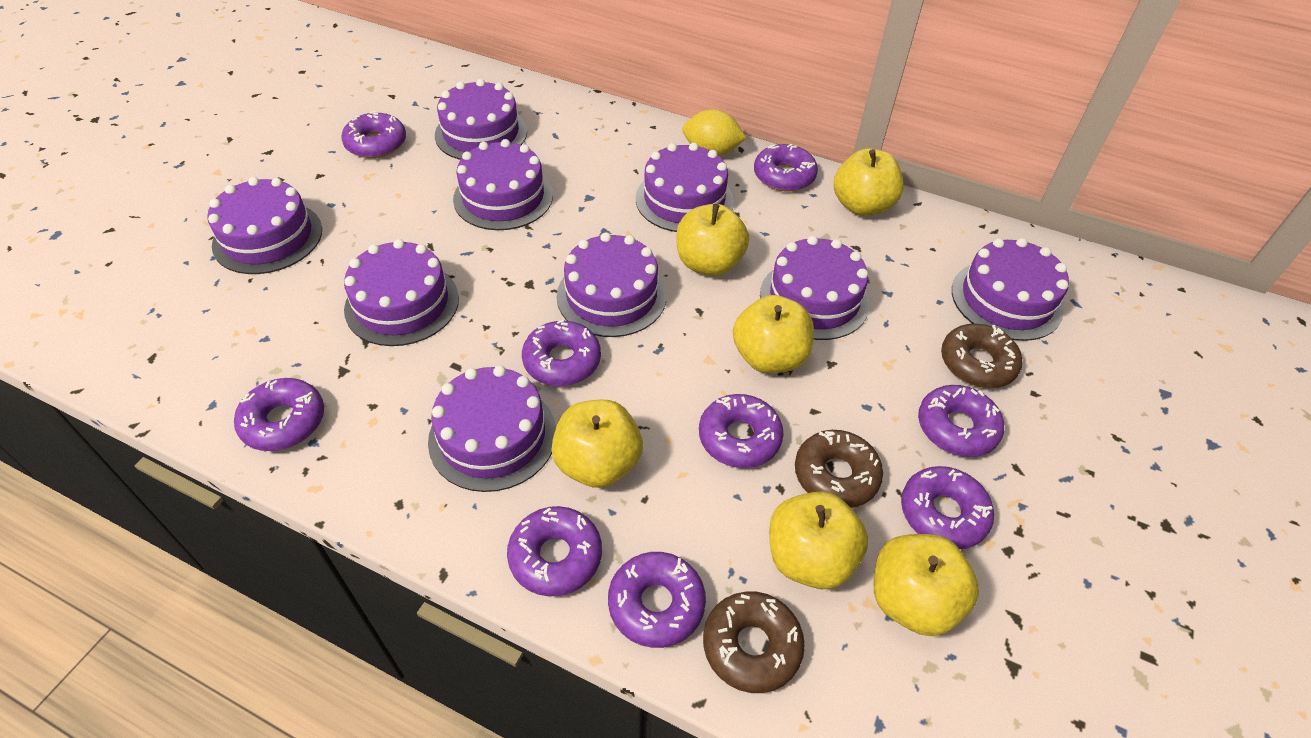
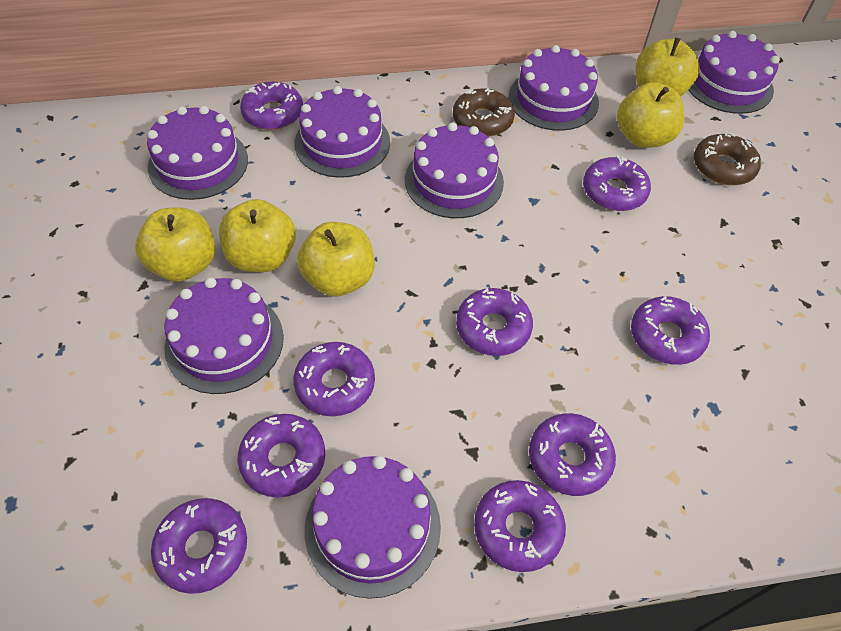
brown donut: [703,591,805,693] [795,430,883,508] [941,324,1022,388] = 3 -> [453,88,515,137] [694,133,761,185] = 2
purple cake: [207,177,322,274] [344,239,459,346] [428,365,556,492] [435,79,527,160] [453,139,553,230] [557,232,666,337] [636,143,734,232] [760,236,870,340] [952,238,1069,341] = 9 -> [147,106,248,200] [164,277,284,394] [294,86,390,178] [305,456,441,599] [405,123,504,218] [509,45,599,131] [688,31,779,114] = 7
yellow apple: [551,400,643,488] [676,204,749,276] [733,295,814,373] [769,491,868,589] [834,148,904,216] [874,534,979,636] = 6 -> [135,207,216,282] [219,199,296,272] [297,222,374,297] [617,82,684,148] [635,38,700,96] = 5
yellow lemon: [682,109,746,156] = 1 -> none = 0

